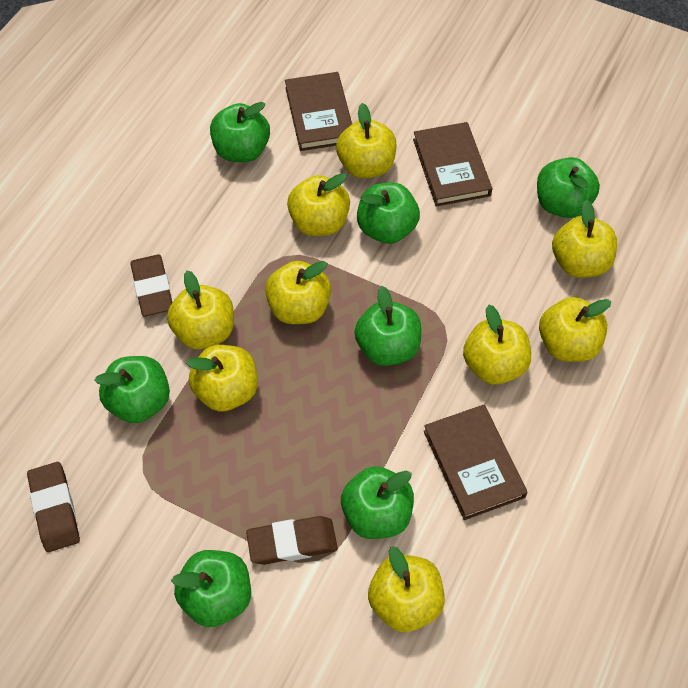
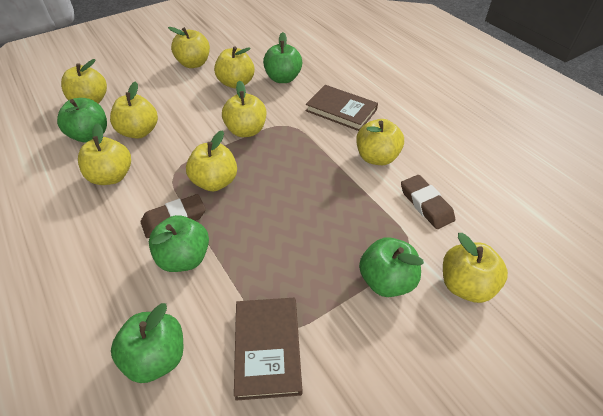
brown book: [285,72,352,151] [413,122,492,207] [424,405,528,520] = 3 -> [234,298,302,401] [306,85,378,131] = 2
brown eraser: [27,462,80,552] [130,254,173,316] [246,516,338,565] = 3 -> [141,194,206,238] [401,175,455,229] = 2
green apple: [94,356,170,423] [171,550,251,627] [210,102,270,162] [341,466,414,539] [354,286,421,366] [357,182,420,244] [537,157,600,218] = 7 -> [57,98,107,143] [111,303,183,383] [149,215,209,272] [263,32,302,83] [359,237,424,297] = 5

